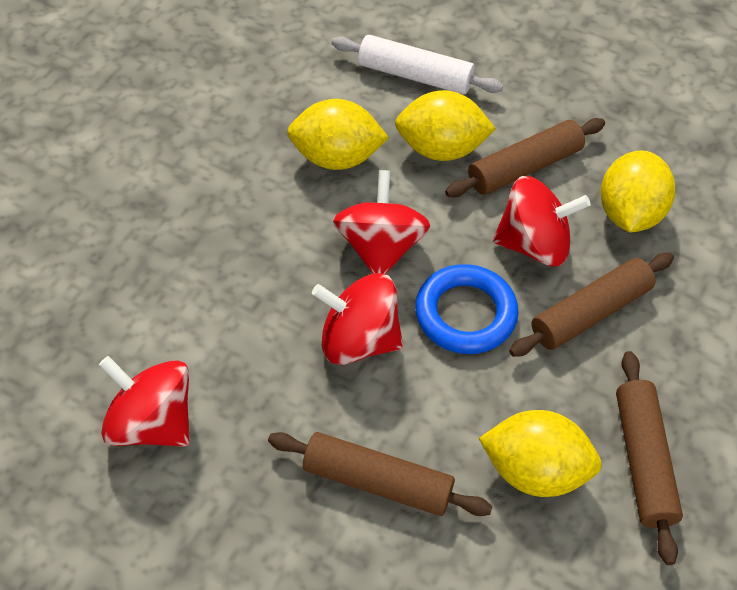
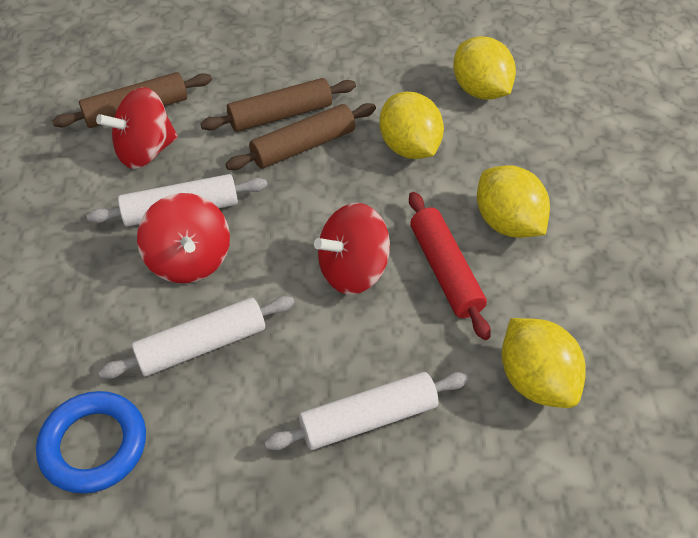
brown rolling pin: [268,432,492,516] [445,118,605,197] [509,253,674,357] [616,351,683,565] = 4 -> [52,72,212,128] [200,78,356,132] [225,103,376,170] = 3
red rolling pin: none = 0 -> [409,192,491,340] = 1
red spinning top: [99,356,190,447] [312,273,403,365] [333,170,431,274] [493,176,591,266] = 4 -> [96,87,178,169] [137,193,230,283] [314,203,390,295] = 3
white rolling pin: [331,35,503,95] = 1 -> [87,174,267,227] [98,296,294,379] [264,372,469,450] = 3

